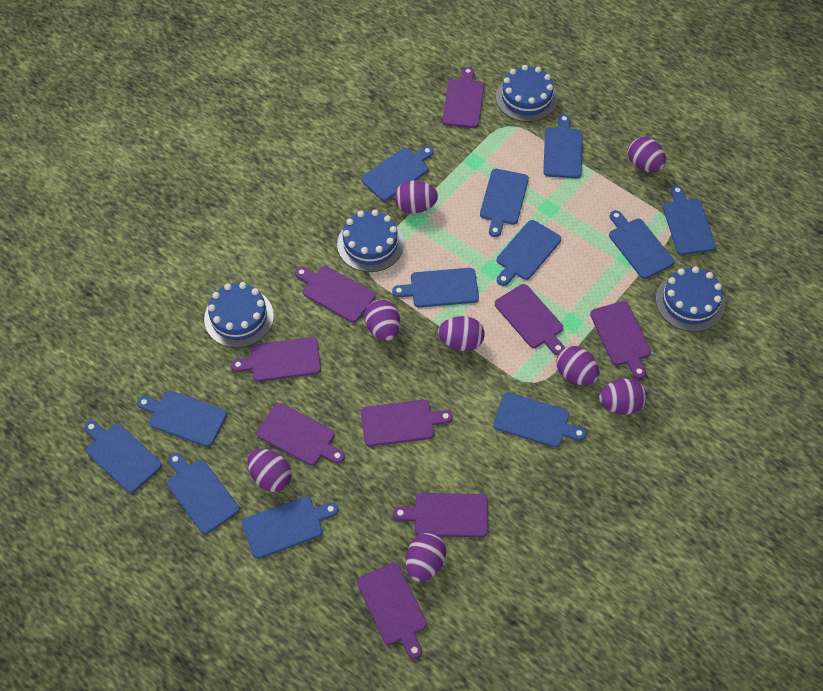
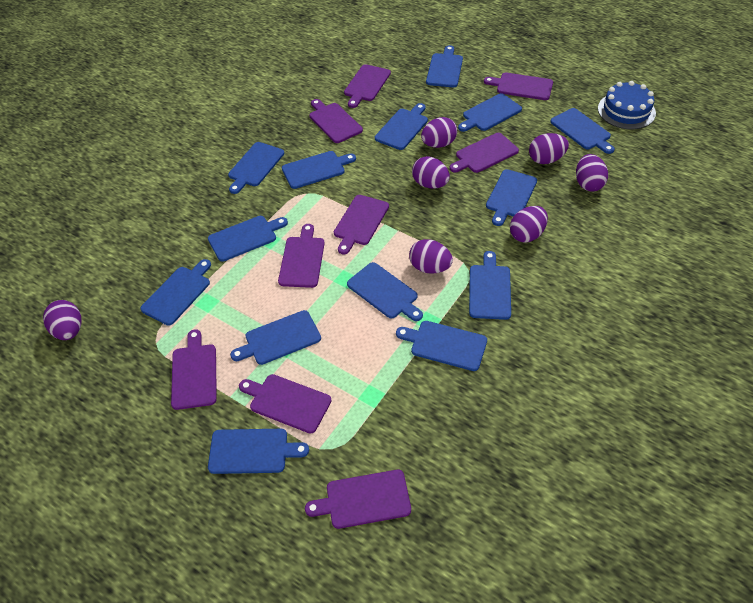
blue cake: [204,282,274,348] [337,209,404,272] [496,65,558,122] [656,266,725,332] = 4 -> [598,81,656,129] = 1
blue cutting board: [84,421,162,493] [137,390,227,447] [167,453,239,534] [242,496,338,559] [361,146,433,201] [392,268,479,308] [480,169,529,237] [493,392,586,447] [497,220,561,286] [543,114,583,179] [609,210,674,279] [663,185,716,255] = 12 -> [140,259,211,326] [208,216,288,262] [208,429,309,474] [228,142,284,194] [230,310,321,365] [282,151,356,189] [347,262,423,321] [375,103,428,150] [396,321,487,371] [426,45,463,87] [458,93,522,132] [469,251,511,320] [486,169,537,226] [550,108,615,154] = 14
purple egg: [247,449,291,492] [365,299,400,341] [394,180,438,213] [406,533,446,582] [438,316,484,351] [556,346,600,385] [599,379,647,415] [628,136,666,172] = 8 -> [43,300,82,340] [409,239,453,274] [412,156,450,189] [421,117,457,148] [510,206,548,243] [529,133,569,164] [576,154,608,192] = 7

